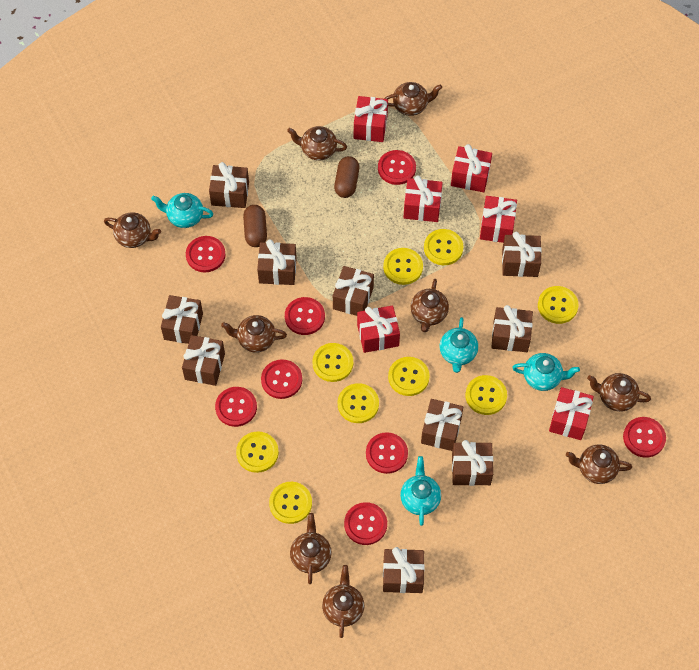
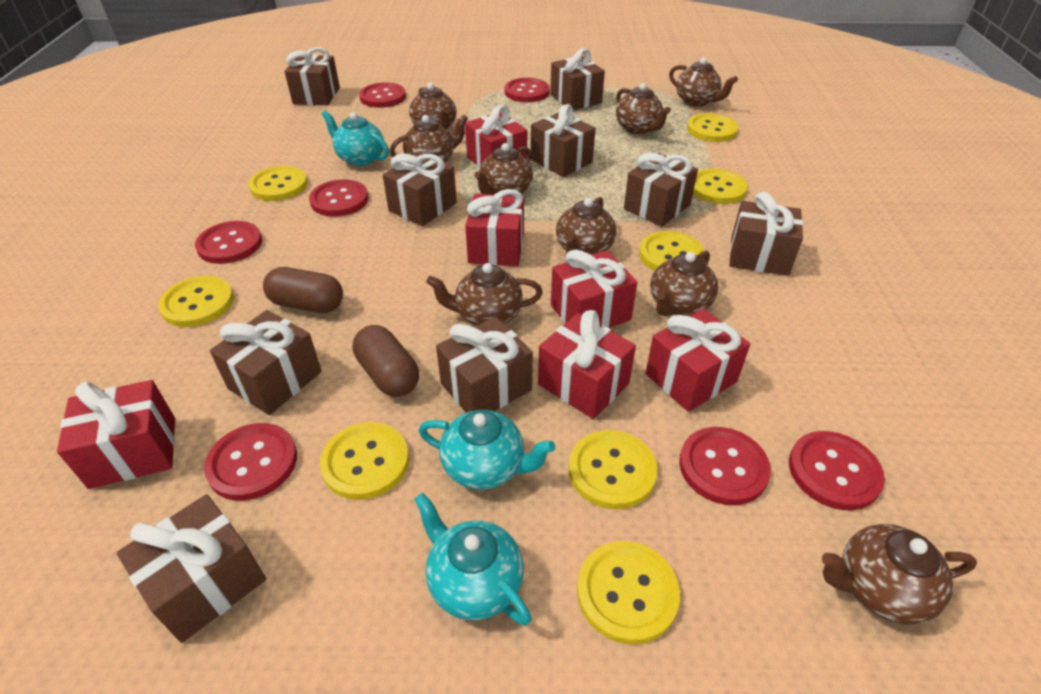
brown gift: [161,295,203,344] [182,335,225,386] [209,162,249,208] [257,239,297,285] [333,266,374,316] [383,547,425,593] [421,399,463,451] [452,440,493,486] [491,305,533,352] [502,232,542,277] = 10 -> [117,494,266,643] [210,310,322,415] [285,47,340,105] [383,153,457,226] [436,316,533,413] [531,104,596,177] [550,48,605,110] [624,153,698,227] [730,192,803,276] = 9
red button: [186,236,225,272] [215,387,257,427] [261,359,302,399] [285,297,325,335] [344,502,387,545] [366,432,408,474] [378,150,416,185] [623,417,666,458] = 8 -> [195,221,262,264] [204,423,297,501] [309,179,368,217] [359,82,406,108] [504,78,550,102] [679,427,771,505] [789,431,885,511] = 7
turquoise teapot: [151,193,213,228] [400,456,441,526] [440,317,478,373] [512,353,580,391] = 4 -> [322,110,389,166] [414,493,532,626] [419,410,555,490] = 3
yellow button: [236,431,279,473] [269,482,312,524] [312,343,353,382] [338,383,379,423] [383,248,423,285] [388,357,430,396] [424,229,463,265] [465,375,507,415] [538,286,578,324] = 9 -> [158,276,234,327] [249,166,308,201] [320,422,409,500] [569,430,658,509] [577,541,680,644] [639,231,704,271] [687,113,738,142] [693,168,747,204] = 8

